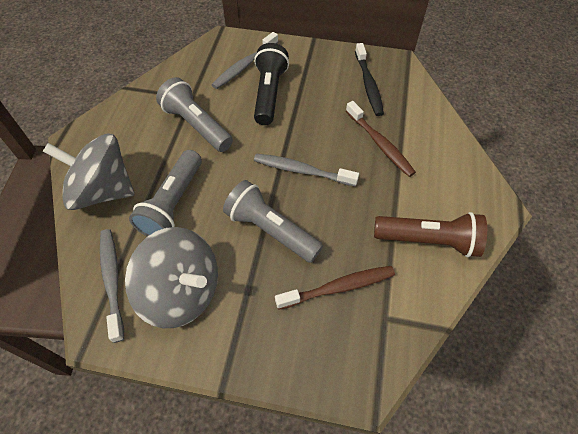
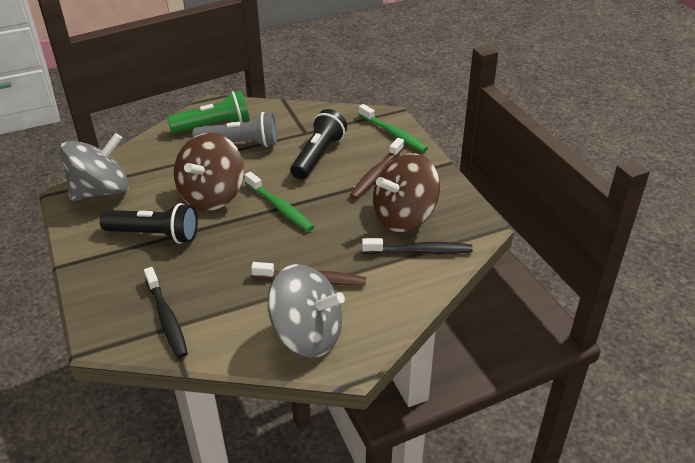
black flashlight: [254,43,289,125] = 1 -> [100,203,198,244] [291,109,347,180] = 2
black toothbrush: [355,43,384,116] = 1 -> [144,267,188,358] [362,238,473,254] = 2
brown flashlight: [374,212,487,258] = 1 -> none = 0
brown spinning top: none = 0 -> [174,133,244,211] [373,153,440,232] = 2
green flashlight: none = 0 -> [167,90,250,133] = 1
green toothbrush: none = 0 -> [244,172,314,232] [358,104,428,152] = 2
grey flashlight: [129,150,202,237] [156,77,233,152] [223,180,323,263] = 3 -> [193,112,277,147] = 1
grey toothbrush: [100,229,124,343] [211,32,278,89] [254,153,359,186] = 3 -> none = 0

